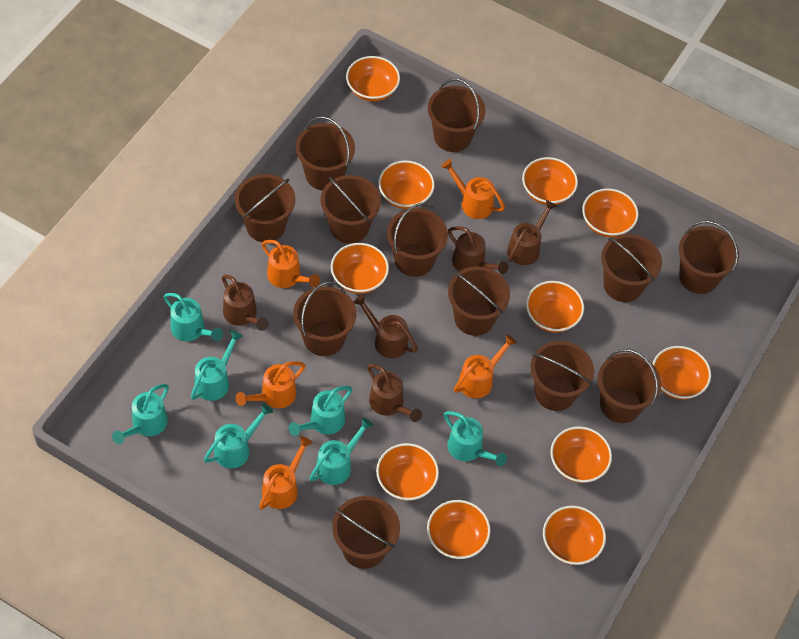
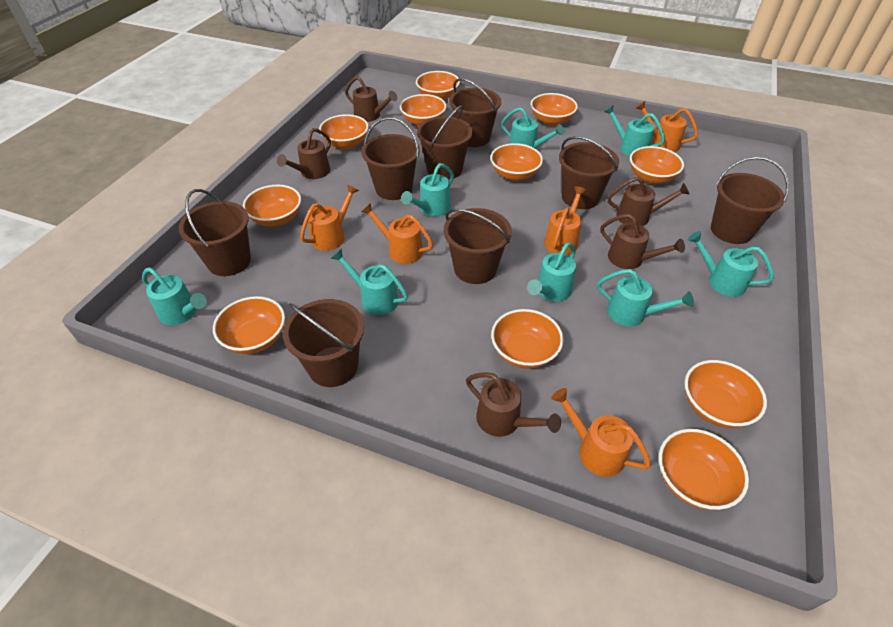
brown bucket: [235,174,295,242] [293,281,356,356] [296,116,355,190] [321,175,381,243] [332,496,400,569] [387,203,448,277] [428,78,485,152] [448,266,510,336] [531,341,594,411] [597,349,661,423] [601,234,662,302] [679,221,739,294] = 12 -> [178,189,251,276] [283,299,364,387] [362,117,420,200] [417,105,473,180] [444,208,512,284] [449,78,501,147] [559,136,619,209] [711,157,789,244] = 8
turquoise watering can: [112,384,169,444] [163,293,223,341] [191,330,243,401] [204,403,273,469] [288,386,353,436] [309,417,374,485] [444,411,507,466] = 7 -> [142,267,207,325] [331,249,408,315] [401,163,454,217] [501,107,565,149] [527,242,576,302] [597,269,694,326] [604,105,665,156] [688,231,774,297] = 8

